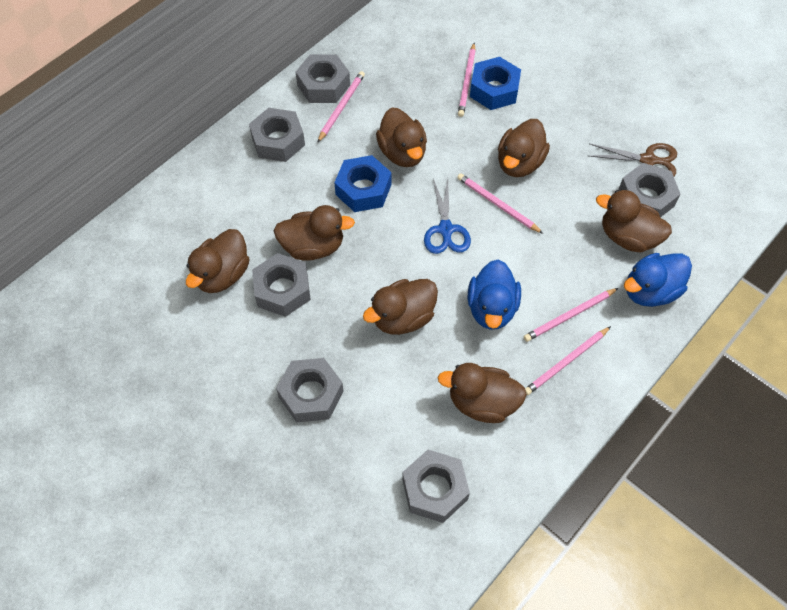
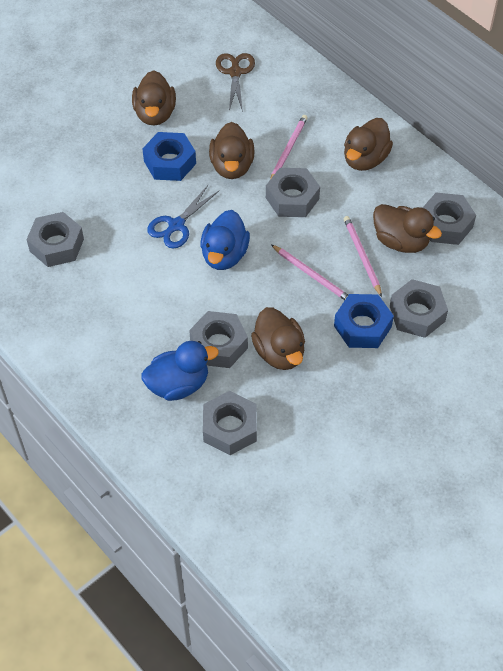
brown duck: [186,229,250,293] [274,205,355,261] [363,279,438,335] [376,107,427,167] [437,363,527,423] [498,119,550,177] [596,190,672,252] = 7 -> [132,70,176,126] [209,122,255,179] [251,307,305,370] [344,118,393,171] [373,204,442,253] = 5
pink pencil: [317,71,365,143] [457,173,543,234] [458,43,476,117] [523,288,618,342] [525,326,611,395] = 5 -> [270,115,308,179] [271,245,348,300] [344,216,382,297] = 3

